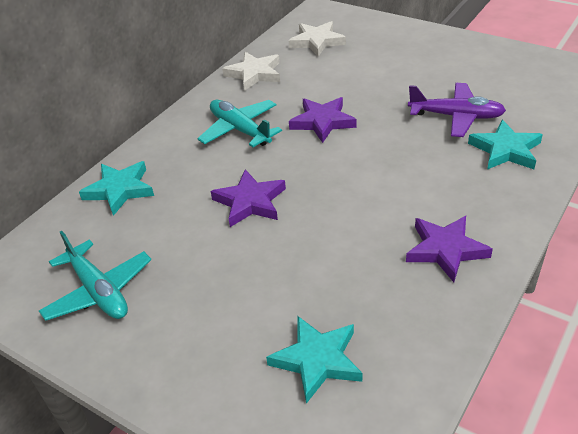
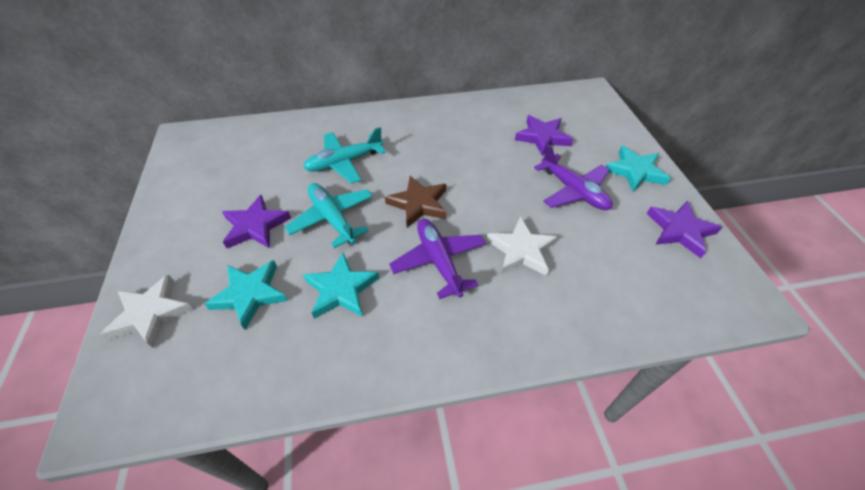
brown star: none = 0 -> [385,176,446,228] = 1
purple plane: [408,83,506,137] = 1 -> [389,219,486,299] [534,144,613,210] = 2

